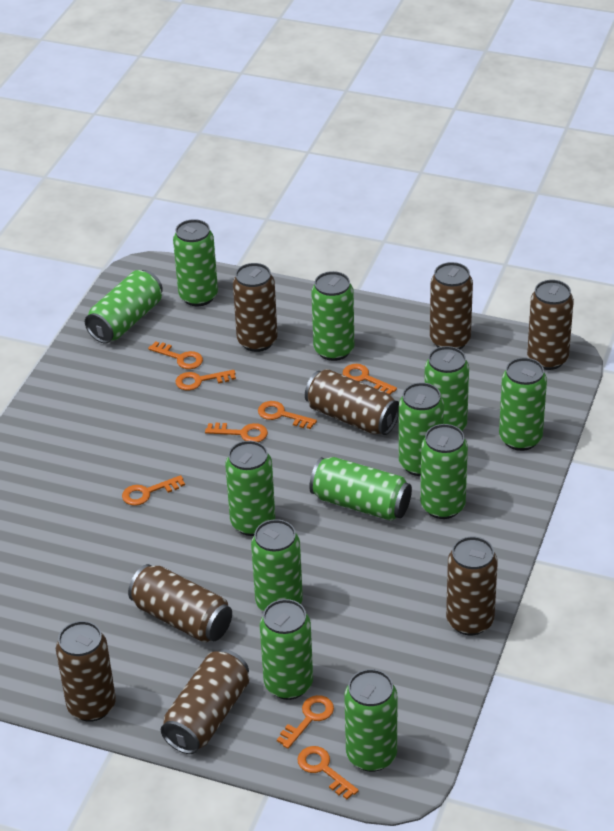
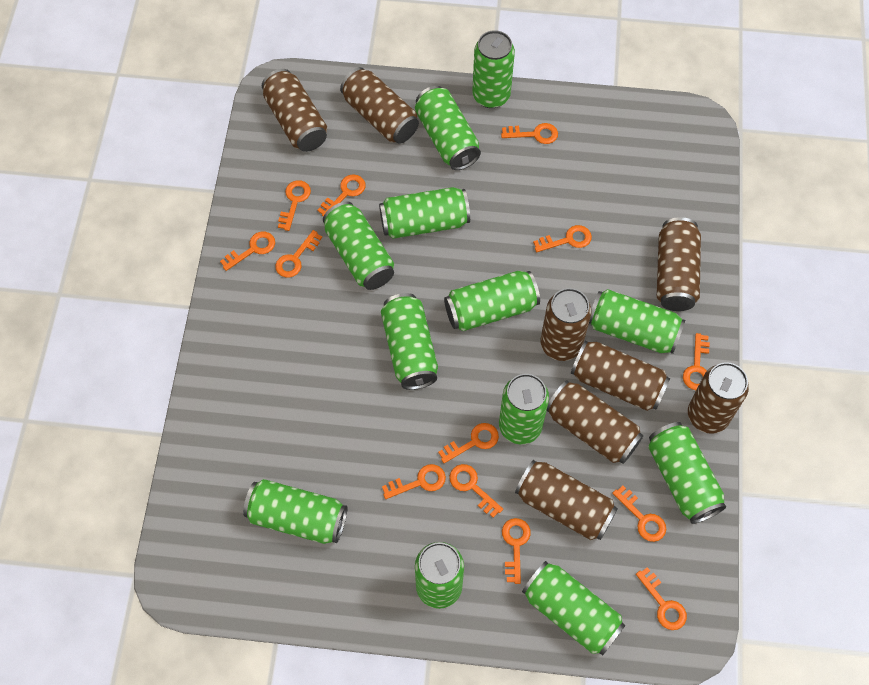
orange key: [122,475,185,506] [148,341,203,369] [176,370,236,390] [205,423,268,442] [258,401,317,429] [277,695,334,749] [297,746,359,799] [343,364,397,394] = 8 -> [220,232,275,271] [275,230,322,278] [278,180,311,231] [317,174,366,216] [382,464,446,499] [438,423,499,463] [449,464,503,518] [501,123,558,144] [502,518,531,584] [533,225,592,252] [612,485,666,542] [636,567,687,630] [683,333,710,390] = 13

